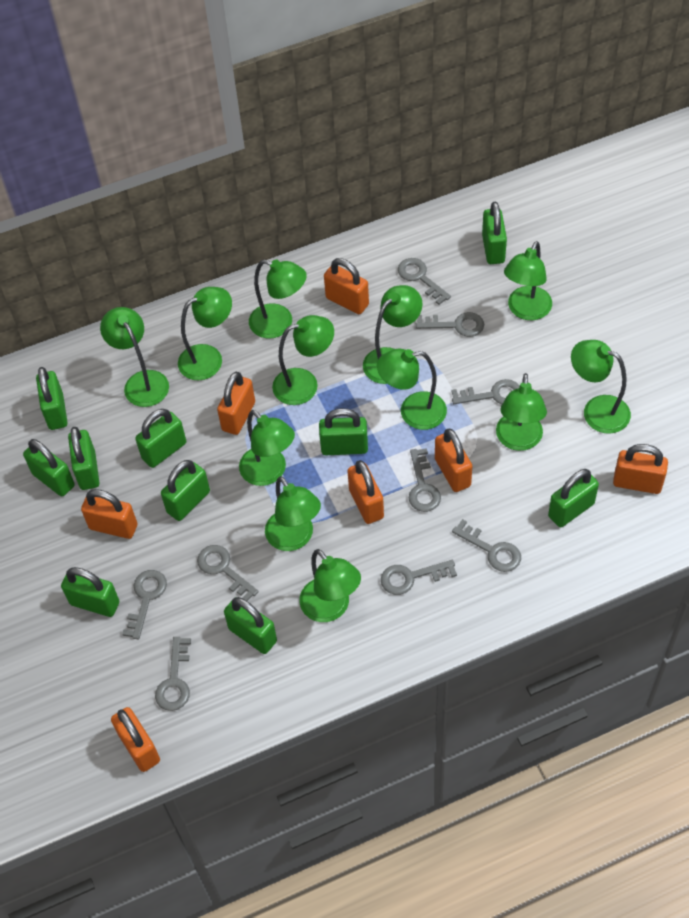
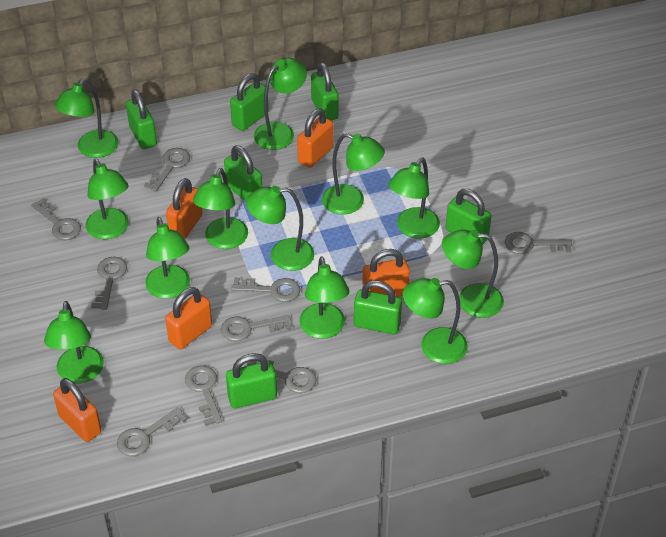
green padlock: [23,439,75,496] [36,367,68,430] [61,567,119,617] [68,427,99,490] [135,409,186,468] [161,460,210,521] [224,597,277,654] [319,408,368,455] [482,202,507,264] [548,469,599,527] = 10 -> [126,89,157,149] [224,145,262,202] [226,353,277,409] [230,73,269,131] [311,62,339,120] [354,280,402,335] [446,189,492,245] = 7
orange padlock: [81,489,137,539] [111,707,160,772] [217,372,255,435] [324,258,369,314] [347,460,384,524] [435,428,472,492] [613,444,668,494] = 7 -> [53,378,101,442] [165,287,212,349] [166,178,203,239] [297,108,333,168] [362,249,410,297] = 5

